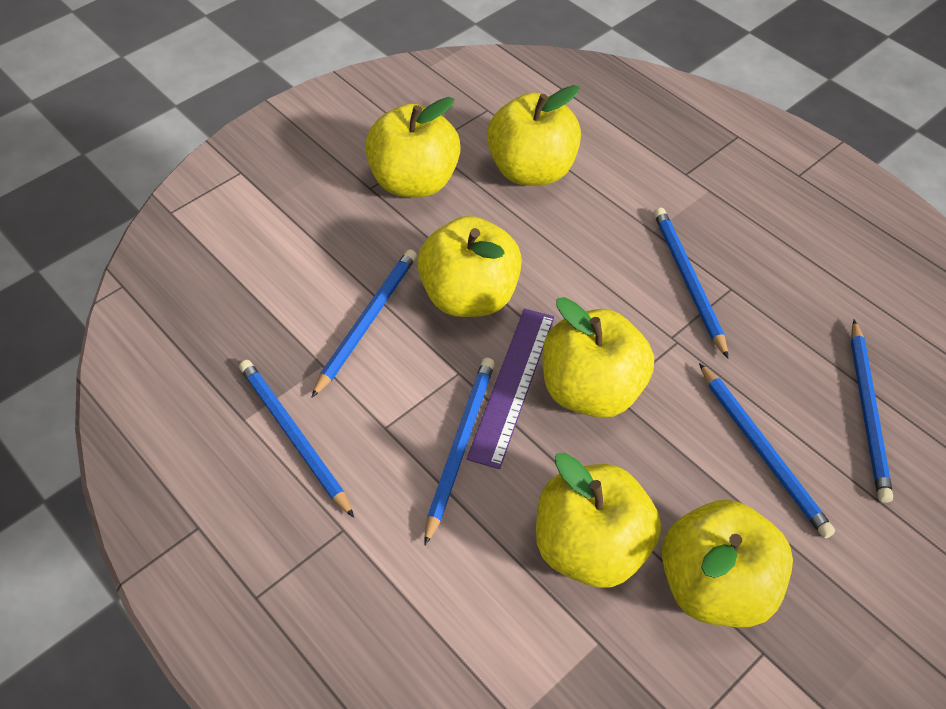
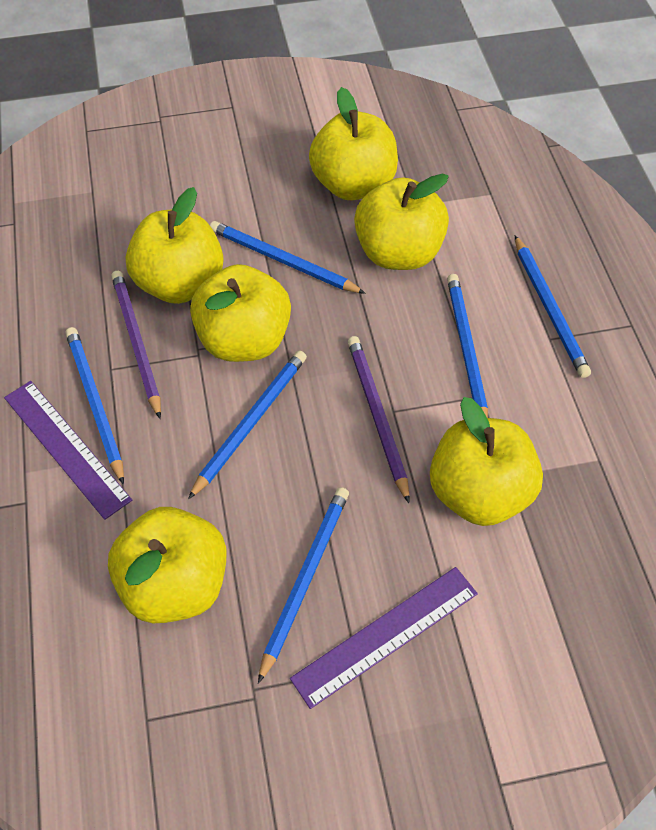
purple pencil: none = 0 -> [111,271,161,419] [348,336,410,503] = 2
purple ruler: [467,309,554,469] = 1 -> [4,381,132,520] [290,567,478,709] = 2

